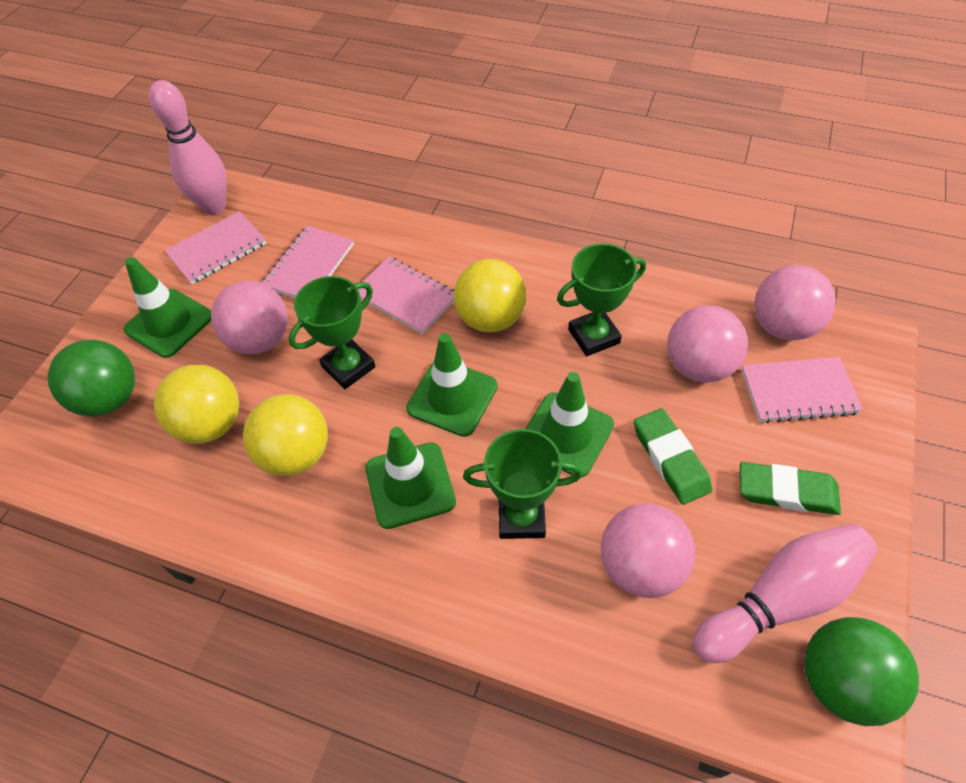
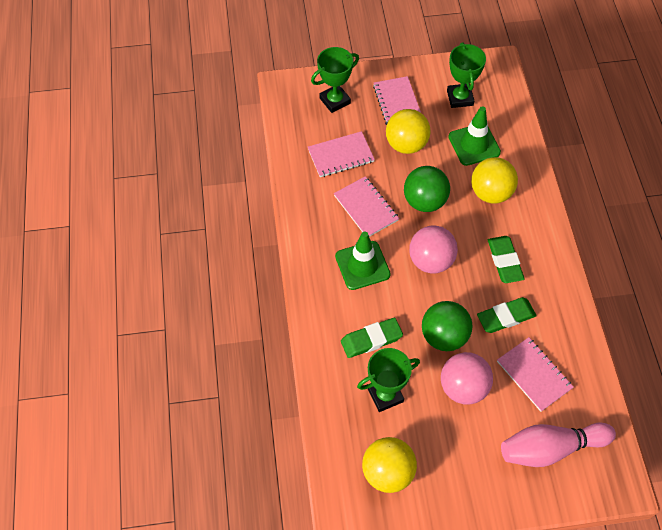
green eraser: [634,408,712,505] [740,462,841,515] = 2 -> [341,318,403,358] [477,297,537,333] [488,236,525,283] = 3
green traffic cone: [124,257,211,358] [365,427,456,529] [406,333,498,437] [525,372,614,477] = 4 -> [335,231,391,290] [448,106,501,166] = 2
pink ball: [211,281,288,354] [601,504,695,598] [667,305,748,383] [754,265,836,340] = 4 -> [409,225,458,274] [441,352,493,405] = 2
pink bowling pin: [149,80,227,215] [693,524,877,663] = 2 -> [501,422,616,467] = 1

